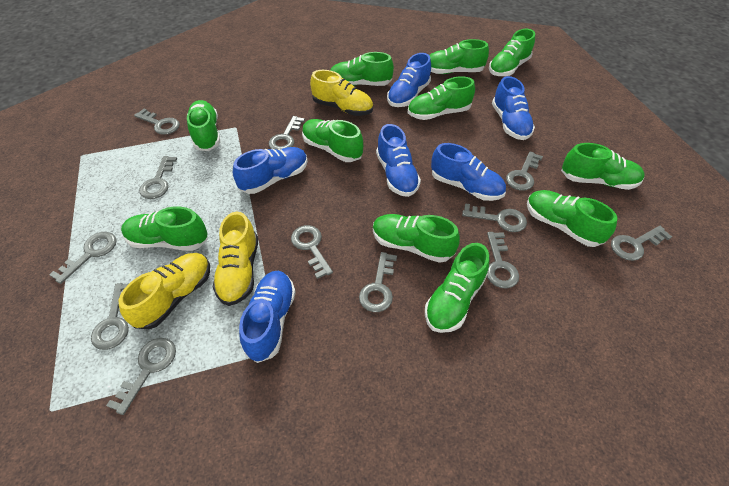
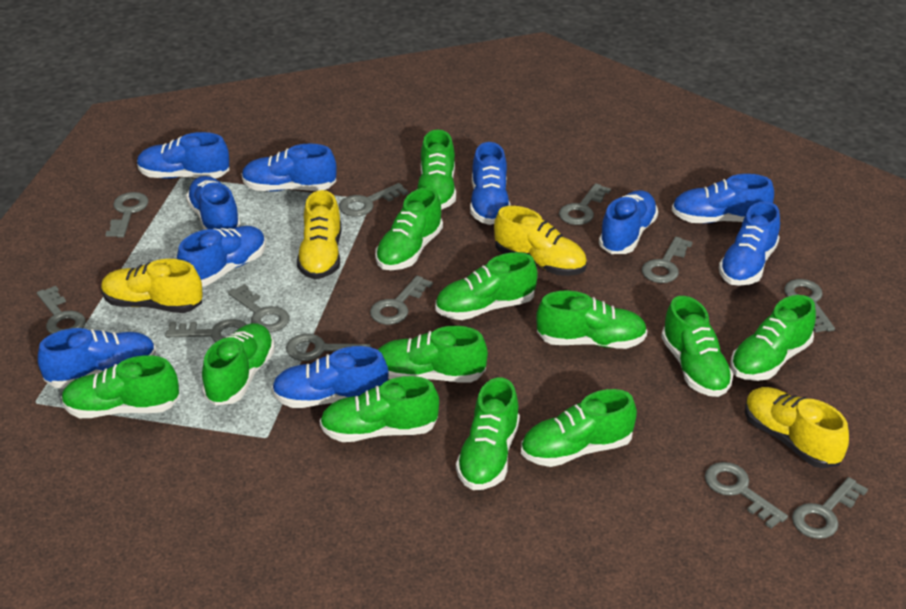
blue shoe: [233,147,308,194] [239,271,296,363] [376,124,421,197] [387,53,431,107] [431,143,506,201] [492,76,535,140] = 6 -> [38,328,156,389] [137,132,229,179] [177,226,266,287] [186,176,241,230] [242,144,337,191] [272,346,389,408] [470,142,511,225] [599,190,658,254] [672,174,774,223] [719,201,780,286] = 10
green shoe: [121,207,208,251] [187,100,220,151] [302,119,363,162] [330,52,394,86] [373,214,460,263] [407,76,475,120] [425,243,489,333] [429,39,489,74] [489,29,535,76] [527,190,618,247] [561,143,645,190] = 11 -> [61,355,179,418] [202,323,275,406] [320,376,439,442] [375,187,443,270] [378,326,488,383] [417,130,456,210] [435,252,538,320] [456,378,520,490] [521,389,637,467] [536,290,647,349] [661,296,733,397] [730,295,816,381] = 12
yellow shoe: [119,253,210,330] [213,212,258,306] [310,70,373,116] = 3 -> [101,259,203,313] [297,190,341,279] [494,206,587,276] [745,387,849,468] = 4

